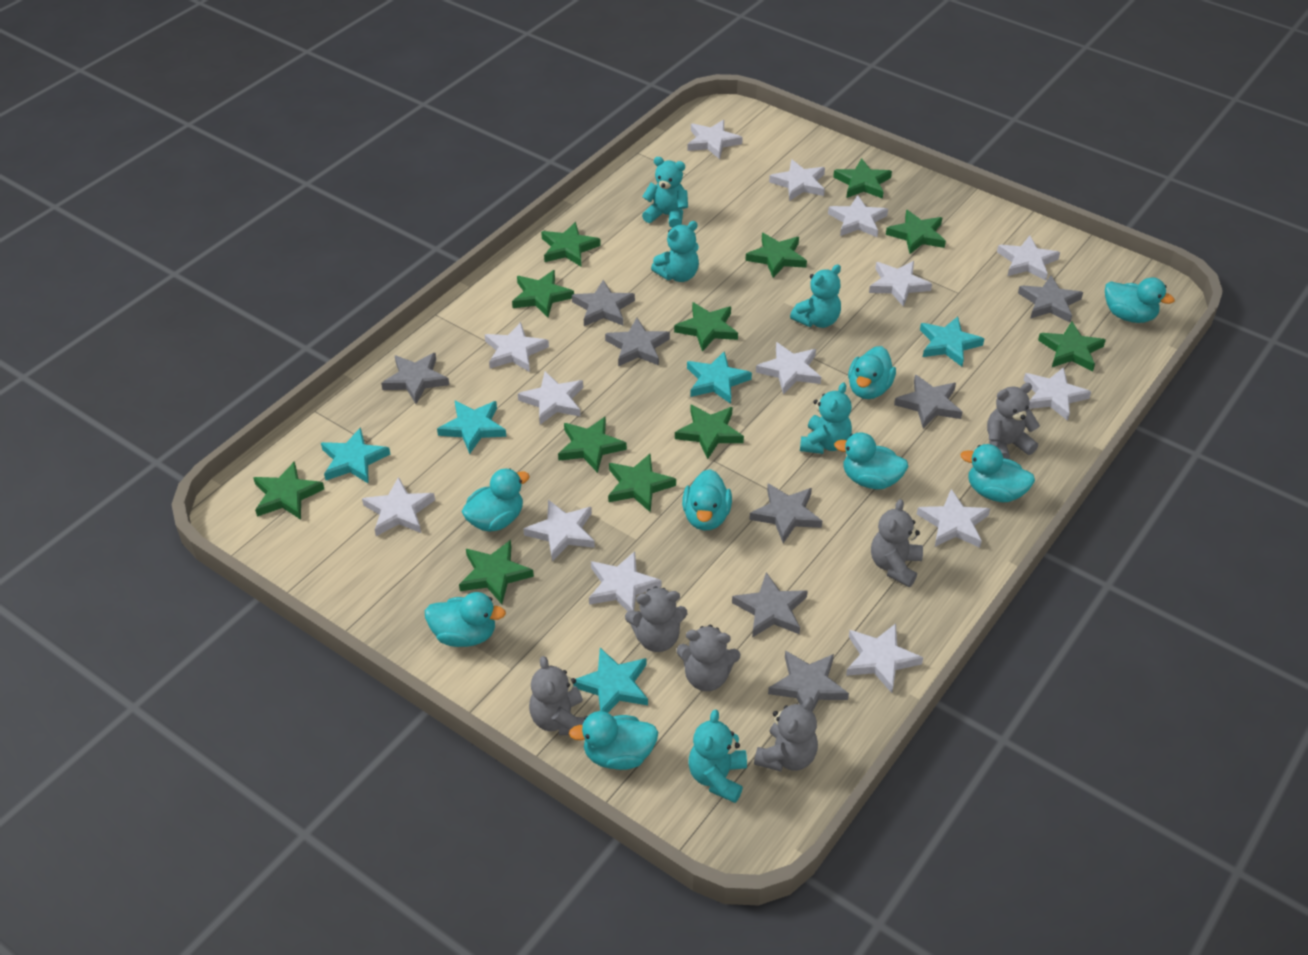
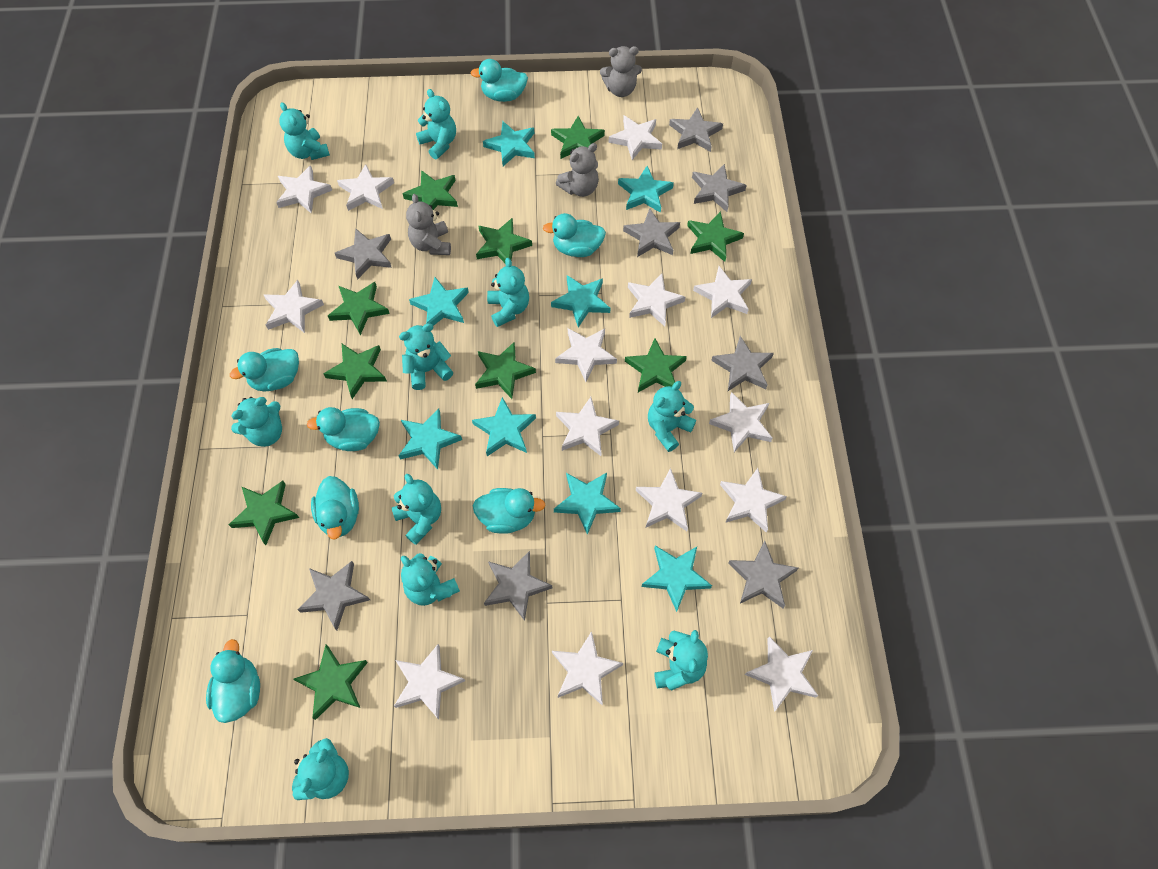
green star: [253,461,324,520] [459,540,534,604] [512,270,574,317] [541,222,601,266] [558,416,627,473] [608,454,676,513] [674,302,738,352] [675,405,744,459] [745,233,807,278] [833,158,892,199] [886,210,946,254] [1038,322,1106,371] = 12 -> [228,481,299,545] [293,645,368,720] [323,344,387,399] [328,282,390,335] [402,170,458,210] [475,342,536,399] [476,218,532,263] [551,116,605,159] [625,338,687,392] [687,211,744,262] = 10
grey teddy bear: [529,656,584,735] [625,586,687,652] [677,625,740,691] [754,697,818,772] [871,499,923,587] [987,383,1040,459] = 6 -> [406,194,451,255] [556,143,599,197] [600,46,642,97] = 3
turquoise duck: [425,592,506,647] [462,468,530,532] [569,711,658,770] [682,469,732,531] [834,432,909,489] [848,346,896,399] [960,444,1035,502] [1105,277,1175,323] = 8 -> [206,639,260,723] [230,348,299,392] [307,407,380,451] [311,476,359,540] [471,59,528,102] [473,488,545,534] [543,213,606,257] = 7
turquoise star: [321,427,391,484] [437,401,506,454] [573,648,648,713] [687,351,752,404] [920,317,984,367] = 5 -> [398,408,462,469] [409,277,469,326] [472,397,536,456] [483,121,535,166] [551,275,610,328] [554,473,621,535] [618,166,674,213] [642,545,712,612] = 8
turquoise teddy bear: [642,157,688,228] [651,221,699,282] [688,710,747,803] [790,264,841,328] [800,382,852,454] = 5 -> [231,397,282,447] [279,102,330,160] [292,738,349,800] [392,474,441,545] [399,323,453,390] [401,553,460,606] [416,89,456,159] [487,258,529,327] [648,381,696,452] [654,630,708,690] = 10

